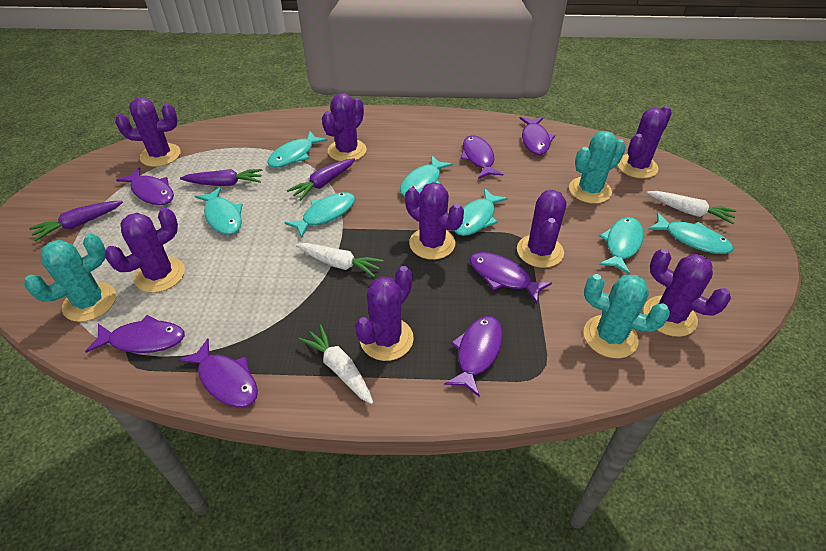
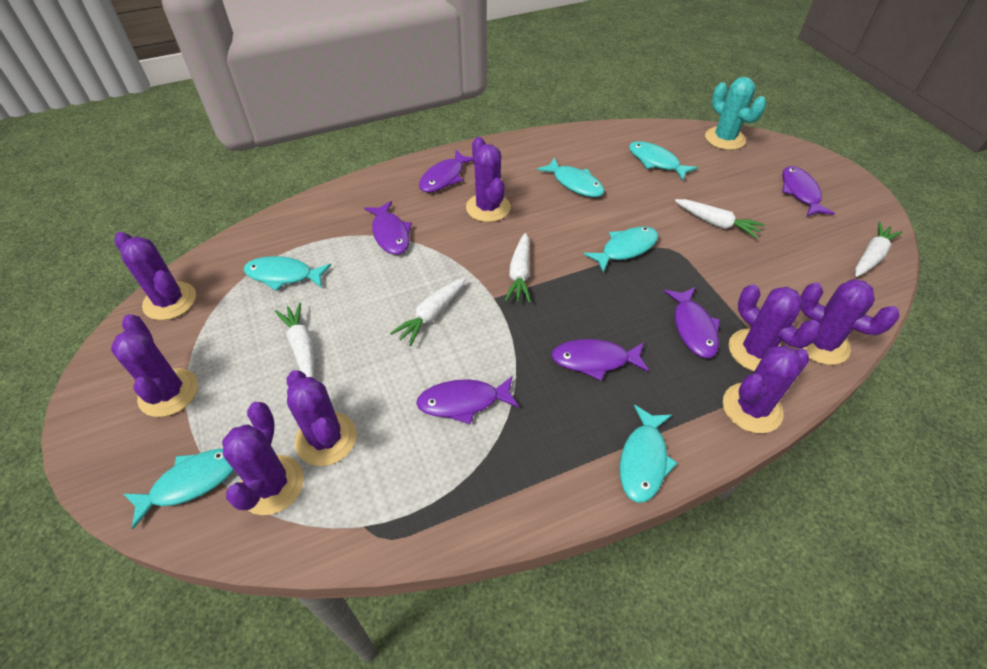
purple carrot: [29,201,123,241] [180,169,263,186] [287,158,355,200] = 3 -> none = 0
purple fish: [85,315,185,353] [116,167,174,205] [178,338,258,407] [444,316,503,397] [460,135,503,179] [469,252,552,304] [520,117,555,155] = 7 -> [364,201,412,255] [416,376,519,425] [419,150,473,193] [551,339,649,381] [664,287,720,358] [782,166,835,217] = 6
turquoise cactus: [24,234,116,322] [569,131,626,204] [584,274,670,358] = 3 -> [705,77,767,150] = 1
turquoise fish: [195,187,243,235] [267,131,327,168] [284,192,355,238] [400,155,453,197] [454,188,508,236] [599,217,644,275] [648,212,733,254] = 7 -> [123,449,234,529] [244,256,331,291] [537,157,605,197] [584,226,658,273] [620,405,678,503] [629,141,698,181] = 6
white carrot: [296,243,384,277] [298,324,373,404] [647,191,736,224] = 3 -> [275,302,314,378] [390,277,466,346] [505,233,531,303] [675,199,764,239] [855,222,903,277] = 5

